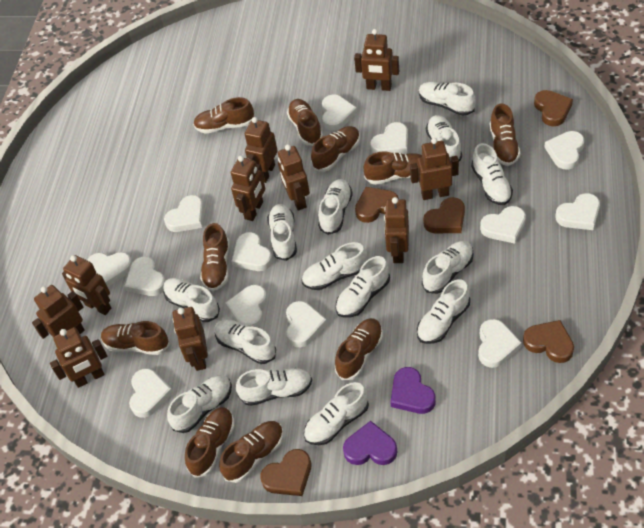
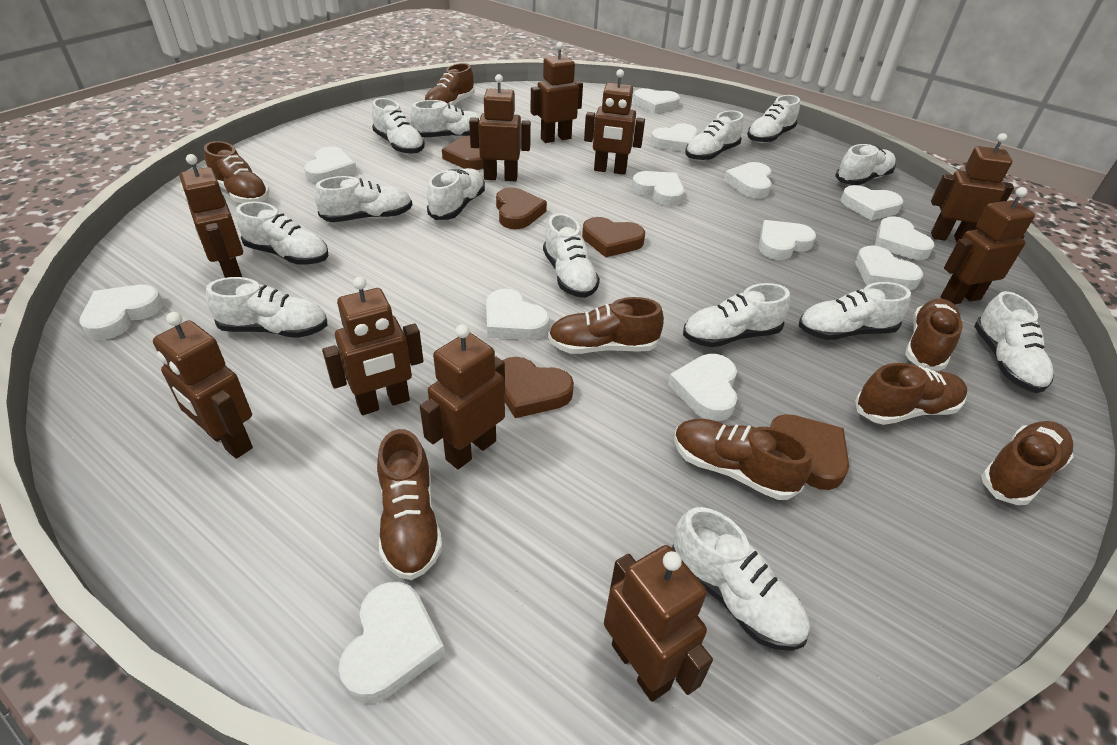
brown shoe: [101,321,170,355] [185,407,235,478] [193,97,255,134] [200,223,229,291] [219,421,283,483] [287,99,323,145] [311,126,360,172] [335,318,383,380] [364,152,422,185] [490,104,520,166] = 10 -> [204,141,269,203] [377,429,442,580] [425,63,475,106] [548,297,664,354] [674,419,812,500] [855,363,967,425] [905,298,962,371] [981,421,1073,505] = 8
purple heart: [343,421,397,465] [390,367,436,414] = 2 -> none = 0

